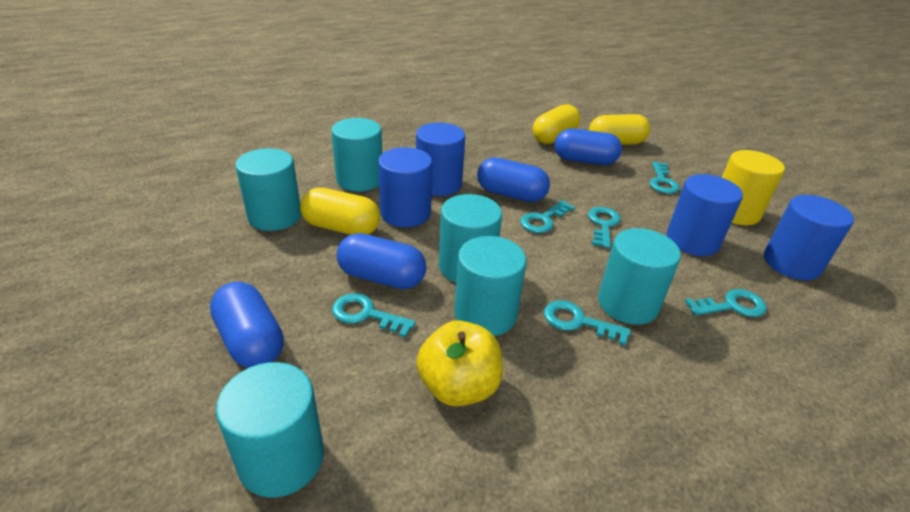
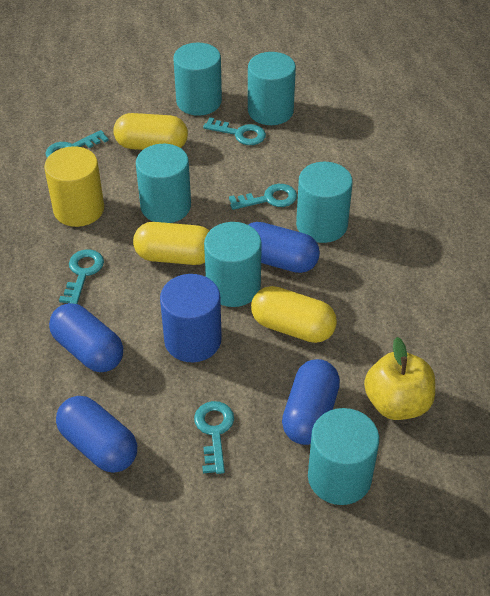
blue cylinder: [378,147,432,227] [416,123,465,196] [666,174,743,256] [764,195,854,280] = 4 -> [160,274,222,362] = 1
turquoise key: [332,293,416,338] [520,200,575,233] [544,300,631,346] [588,207,621,248] [649,162,680,194] [685,289,767,317] = 6 -> [46,130,109,158] [59,249,104,304] [194,401,234,474] [203,117,266,145] [229,184,297,210] = 5

